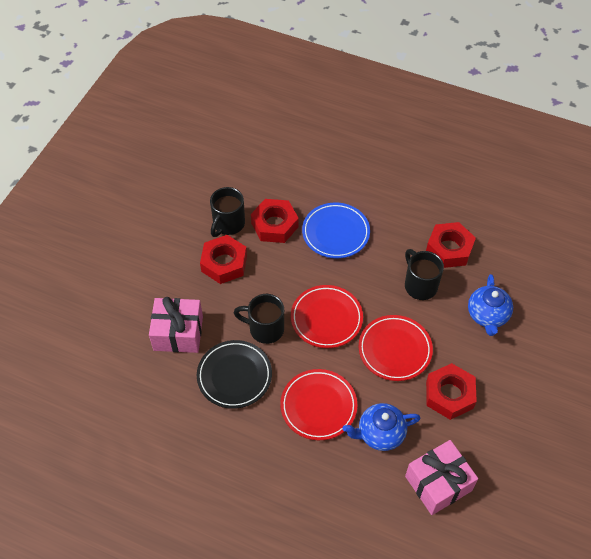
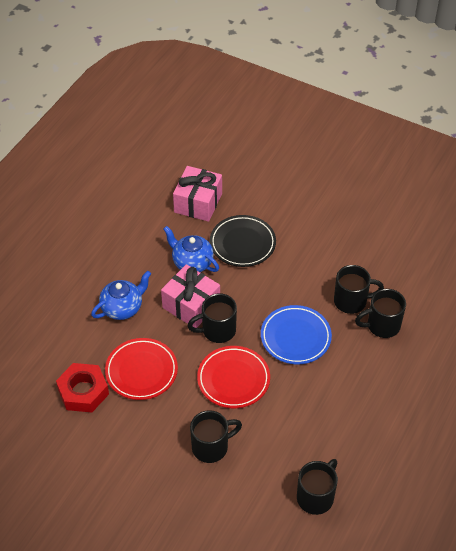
black mug: [210,187,245,237] [234,294,284,344] [405,249,444,300] = 3 -> [187,293,237,343] [190,410,242,463] [297,459,338,515] [334,265,384,314] [355,289,406,338] = 5
red nut: [200,235,247,284] [251,199,299,243] [426,222,476,268] [426,363,477,420] = 4 -> [56,363,109,412] = 1
red plate: [280,369,357,440] [291,285,363,348] [359,315,433,381] = 3 -> [105,338,178,400] [197,346,270,408] = 2

